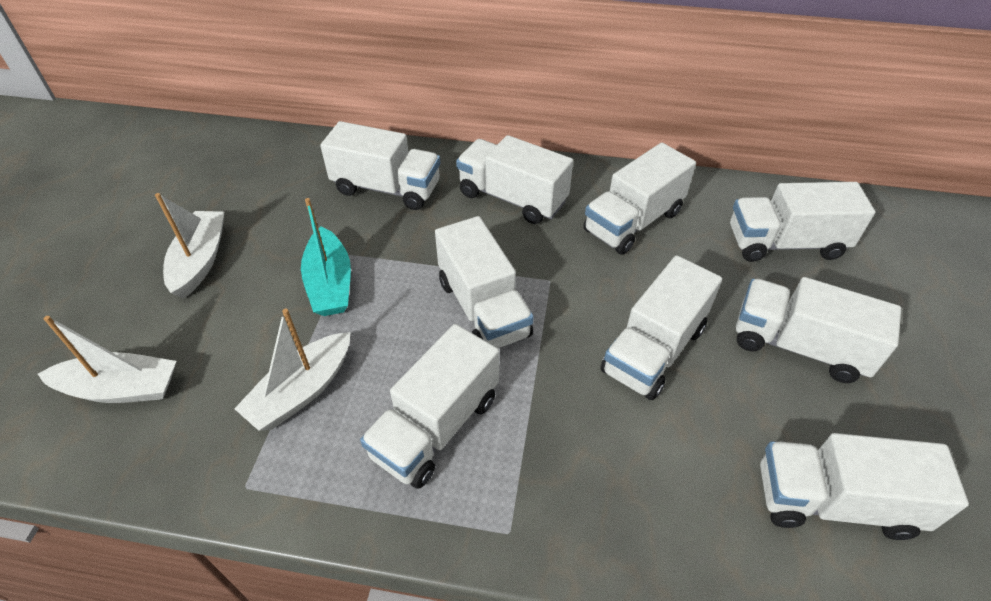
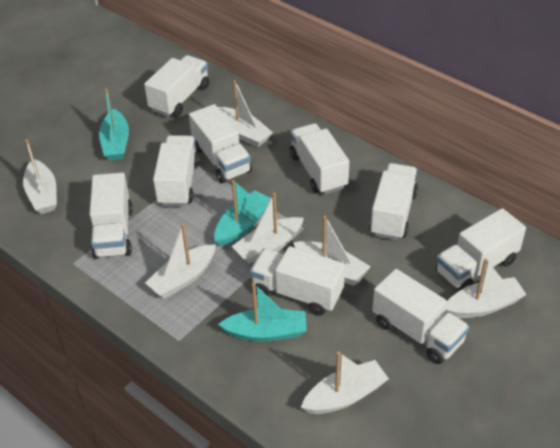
turquoise boat: [301,198,351,316] = 1 -> [99,88,129,161] [214,180,271,246] [218,283,307,342] = 3
white boat: [38,316,176,403] [155,193,224,299] [234,309,351,431] = 3 -> [23,139,57,214] [145,223,216,298] [218,80,273,148] [232,192,304,264] [293,216,371,286] [301,351,389,414] [445,258,527,318] = 7

